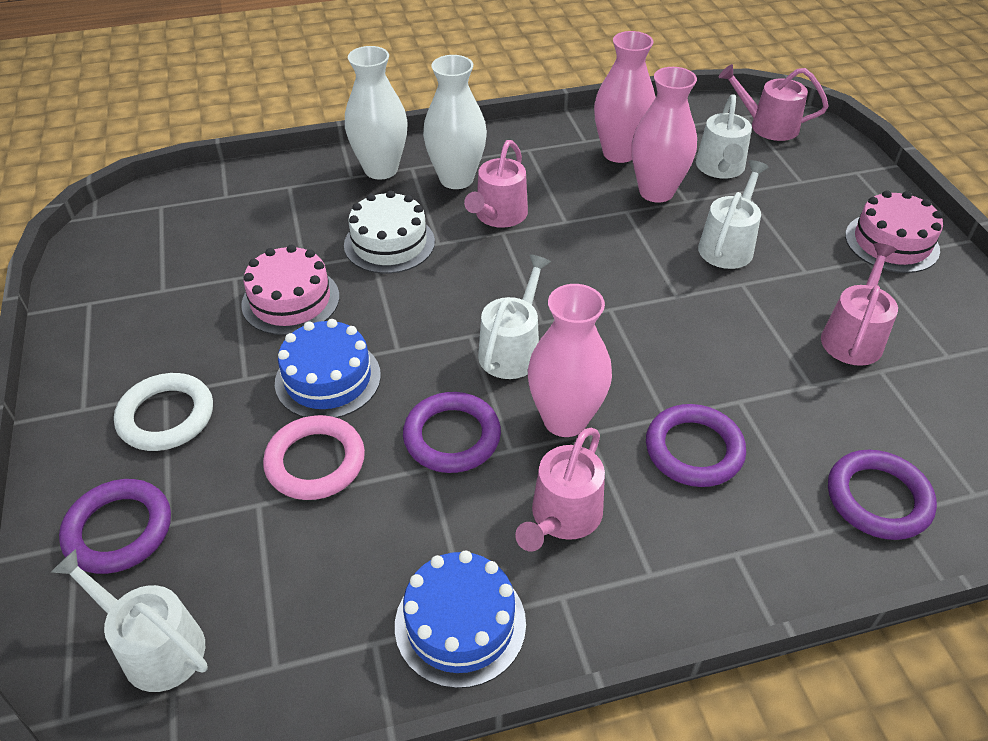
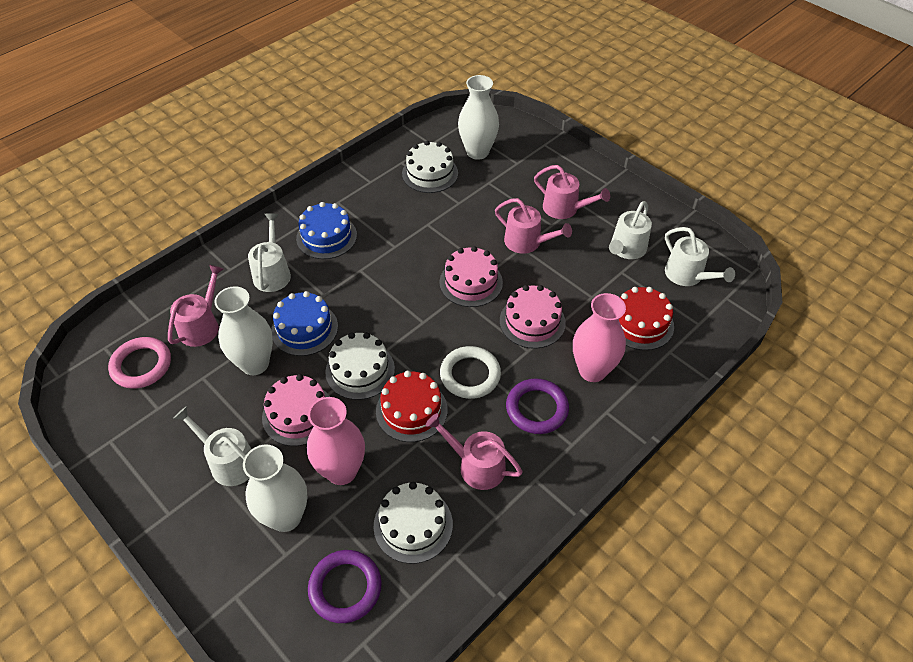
pink cake: [241,244,339,335] [845,190,943,273] = 2 -> [262,374,330,446] [440,246,503,307] [500,285,566,349] = 3
pink vase: [528,284,612,437] [594,31,656,163] [632,67,697,203] = 3 -> [307,397,365,485] [573,293,626,382] = 2
purple ring: [59,479,171,574] [403,392,501,473] [646,404,746,487] [828,450,937,540] = 4 -> [308,550,382,623] [506,378,569,434] = 2
red cake: none = 0 -> [376,371,448,442] [619,287,674,350] = 2
white cake: [344,190,435,274] = 1 -> [325,332,395,400] [374,482,453,564] [402,141,458,193] = 3
white vase: [345,46,408,180] [423,55,487,189] = 2 -> [214,286,273,375] [243,445,307,532] [458,75,499,160] = 3

